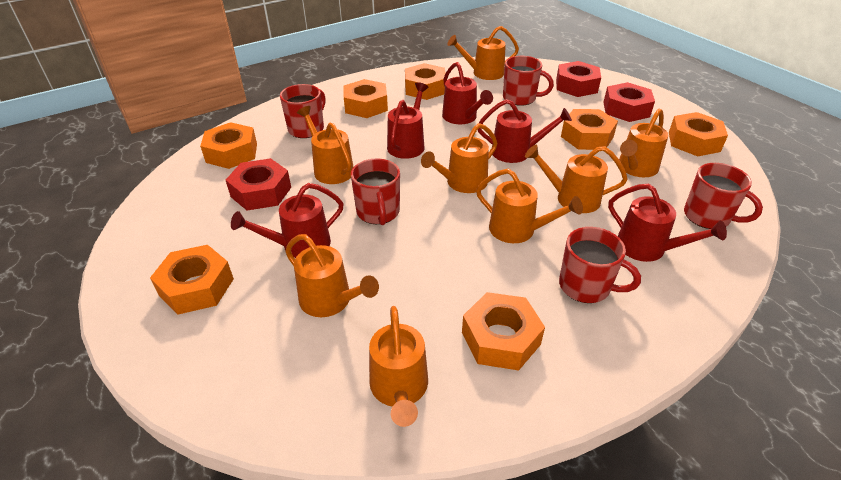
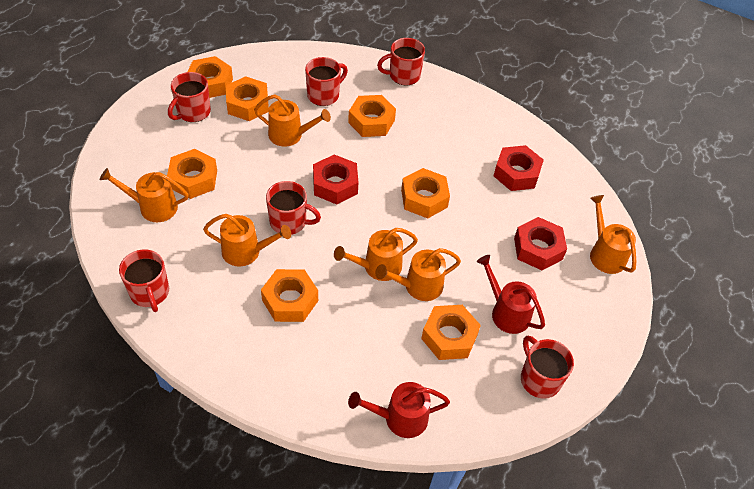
orange watering can: [285,234,379,317] [297,106,353,184] [369,306,428,427] [421,123,497,193] [447,26,519,80] [476,169,583,243] [525,145,628,213] [619,109,668,177] = 8 -> [100,168,189,222] [203,214,291,266] [254,95,331,146] [334,228,418,281] [375,248,461,301] [590,195,636,274] = 6
red mug: [280,84,325,138] [351,159,400,225] [503,56,554,106] [559,227,641,303] [684,163,763,229] = 5 -> [119,250,169,312] [168,72,211,122] [266,181,321,235] [305,57,348,106] [377,38,425,85] [521,335,574,399] = 6
red watering can: [231,183,344,258] [387,82,429,159] [442,62,493,124] [478,99,572,163] [608,184,727,262] = 5 -> [348,382,450,438] [477,255,545,334] = 2

